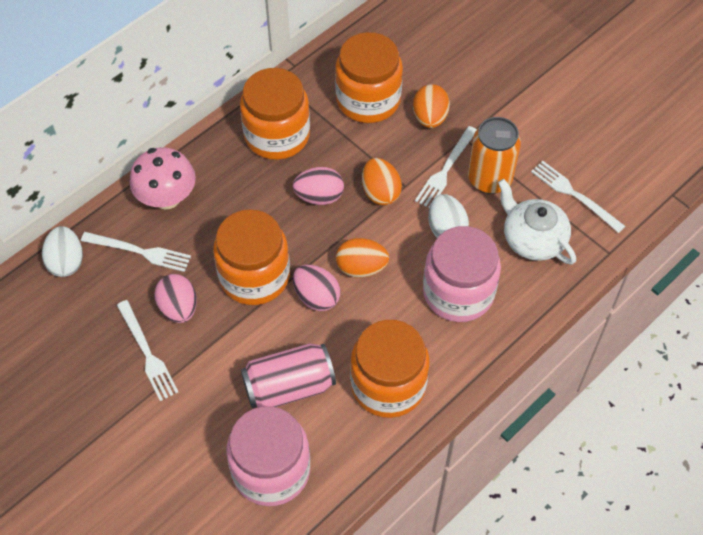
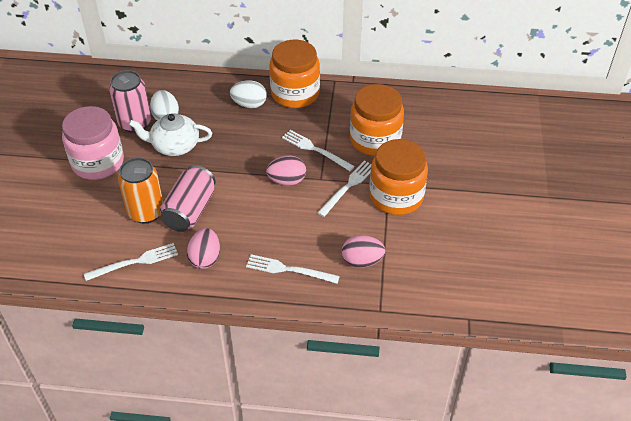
orange egg: [336,238,389,278] [362,158,402,205] [413,84,450,128] = 3 -> none = 0
orange jar: [213,209,290,305] [240,68,310,160] [335,32,403,123] [350,320,430,418] = 4 -> [269,40,320,108] [350,84,404,156] [369,139,428,215] = 3
pink can: [241,343,336,408] = 1 -> [109,70,151,133] [160,165,216,232] = 2
pink jar: [226,406,310,506] [423,226,501,322] = 2 -> [62,106,124,180] = 1
pink mushroom: [130,147,196,210] = 1 -> none = 0

